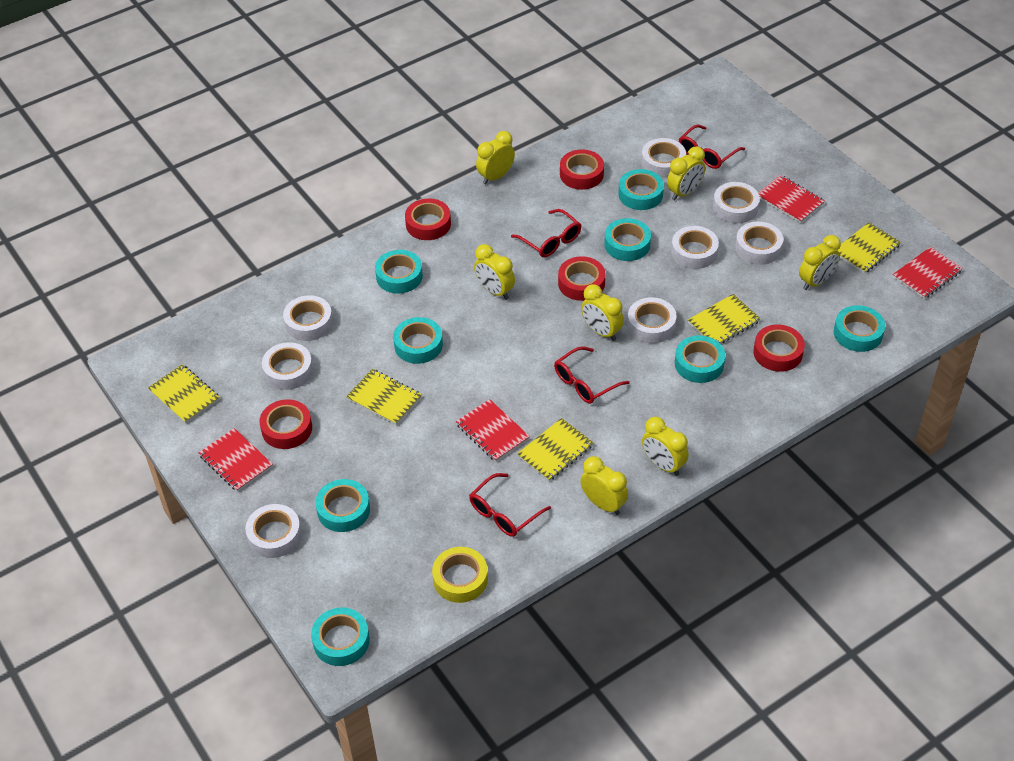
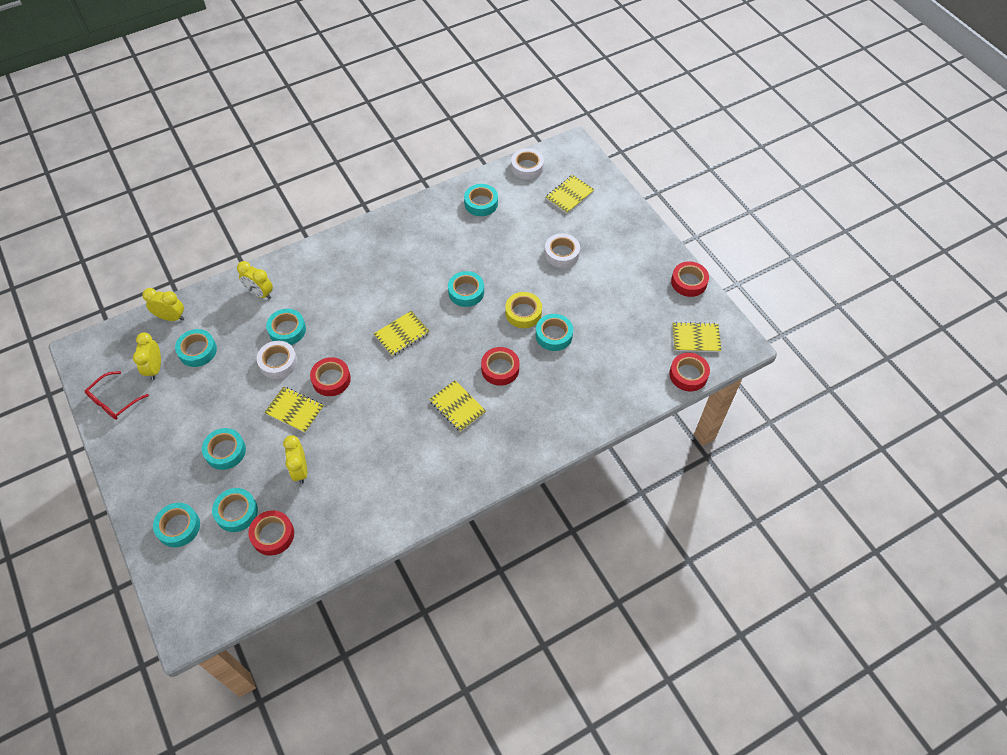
red glasses: [469,473,551,537] [511,209,581,258] [554,346,630,404] [679,125,745,169] = 4 -> [85,371,149,420] = 1
red notebook: [199,428,273,492] [456,399,530,462] [758,175,825,223] [893,247,963,299] = 4 -> none = 0
white tape: [245,504,301,558] [262,342,313,390] [283,295,333,341] [627,297,677,343] [641,138,686,178] [671,226,719,269] [713,182,760,223] [735,222,783,265] = 8 -> [257,341,297,379] [511,148,544,180] [545,233,580,268] = 3
yellow clock: [474,244,515,300] [476,131,515,184] [580,456,628,515] [581,284,624,341] [642,417,688,476] [667,147,705,200] [799,235,841,290] = 7 -> [133,332,161,380] [142,288,184,321] [237,261,273,299] [283,435,307,484] = 4

